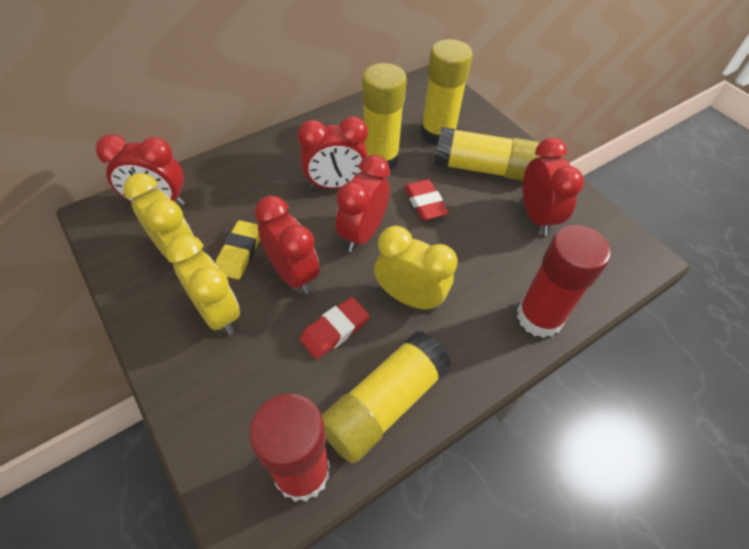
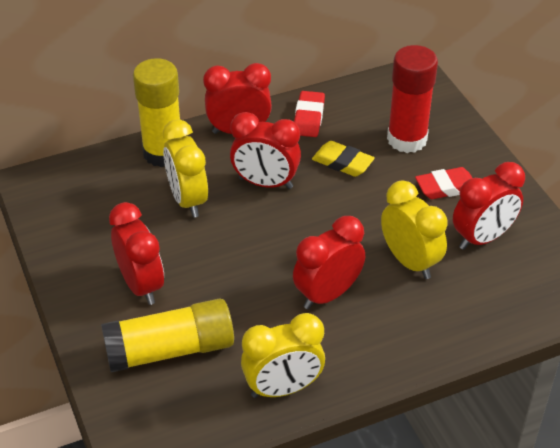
red glue stick: [249,393,330,502] [517,225,611,338] = 2 -> [387,45,438,153] = 1
yellow glue stick: [322,331,452,463] [362,63,407,170] [421,39,473,145] [434,127,540,181] = 4 -> [101,298,234,372] [133,58,180,167] = 2

